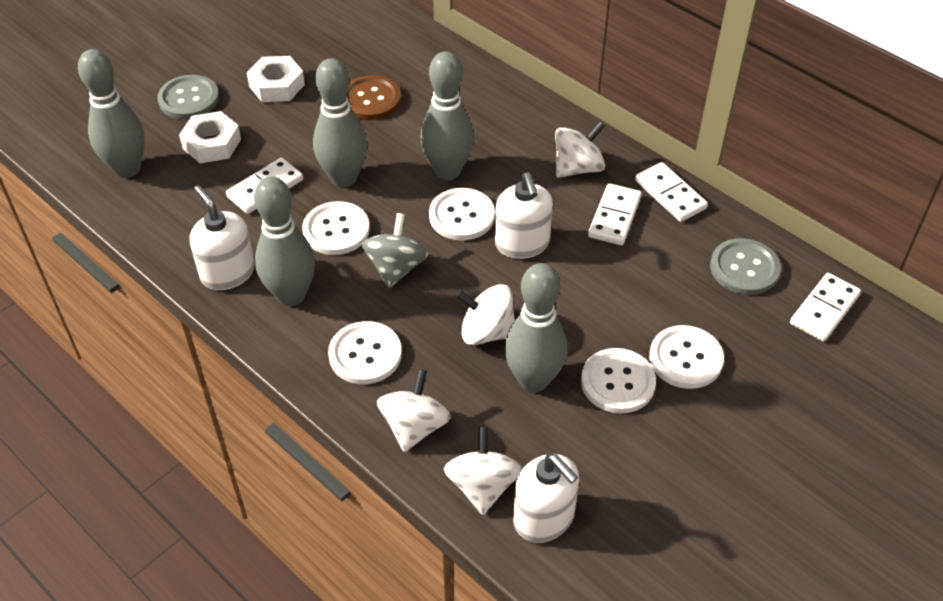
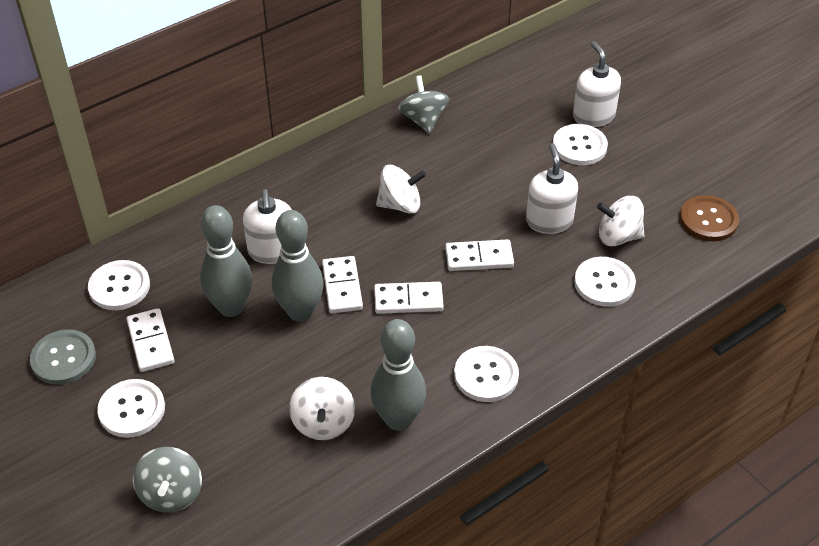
grey bowling pin: [78,49,145,178] [254,176,315,306] [313,58,367,187] [420,51,474,180] [505,263,567,392] = 5 -> [200,205,252,317] [272,210,324,322] [371,319,426,431] = 3
grey button: [157,75,219,119] [710,238,781,295] = 2 -> [30,329,96,385] = 1
grey spinning top: [362,213,429,288] = 1 -> [133,447,202,513] [398,75,449,133] = 2
white nut: [179,111,241,163] [247,56,305,102] = 2 -> none = 0
white spinning top: [377,369,451,452] [444,427,522,515] [455,284,515,345] [555,121,605,178] = 4 -> [289,377,355,440] [376,165,426,214] [597,196,644,246] = 3

